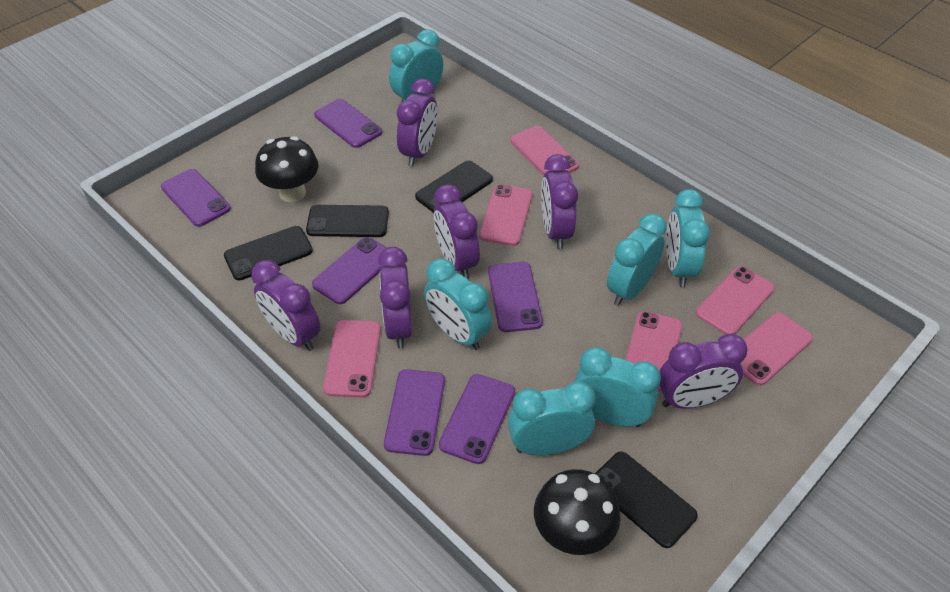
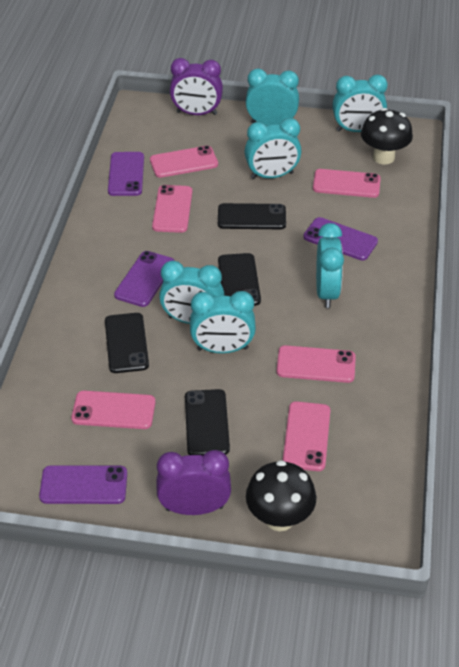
purple clock: [251,260,321,351] [378,247,413,348] [397,79,438,166] [434,184,480,279] [541,154,578,249] [659,334,748,409] = 6 -> [157,450,231,515] [170,58,223,115] = 2
purple phone: [161,169,231,227] [312,237,387,304] [314,99,382,148] [384,369,445,456] [439,374,515,464] [488,262,543,332] = 6 -> [39,465,127,504] [108,152,144,196] [114,251,175,307] [303,217,378,260] = 4

